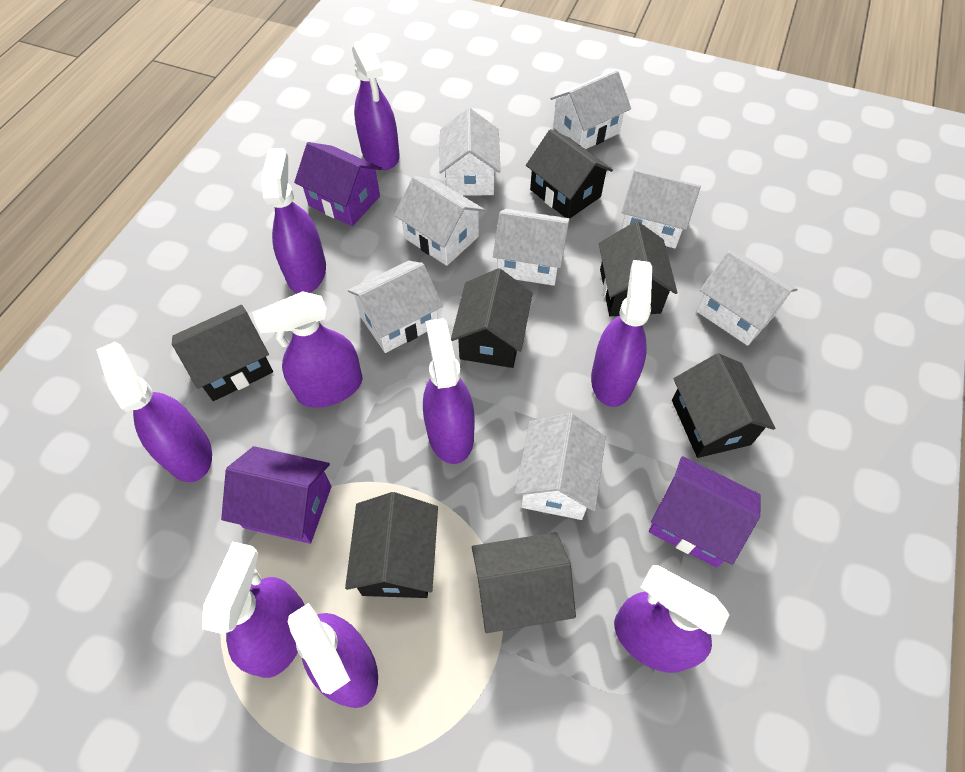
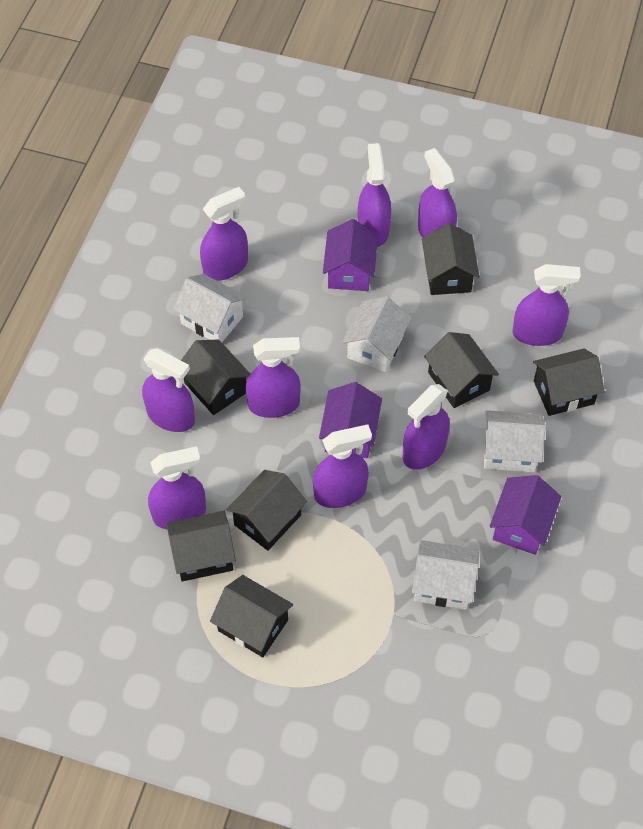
white house: [348,261,443,353] [394,176,485,266] [439,108,501,196] [493,209,570,286] [515,413,606,520] [550,70,631,149] [621,169,701,248] [696,251,798,346] = 8 -> [173,274,247,342] [342,296,411,372] [412,540,480,610] [484,410,545,472] = 4

